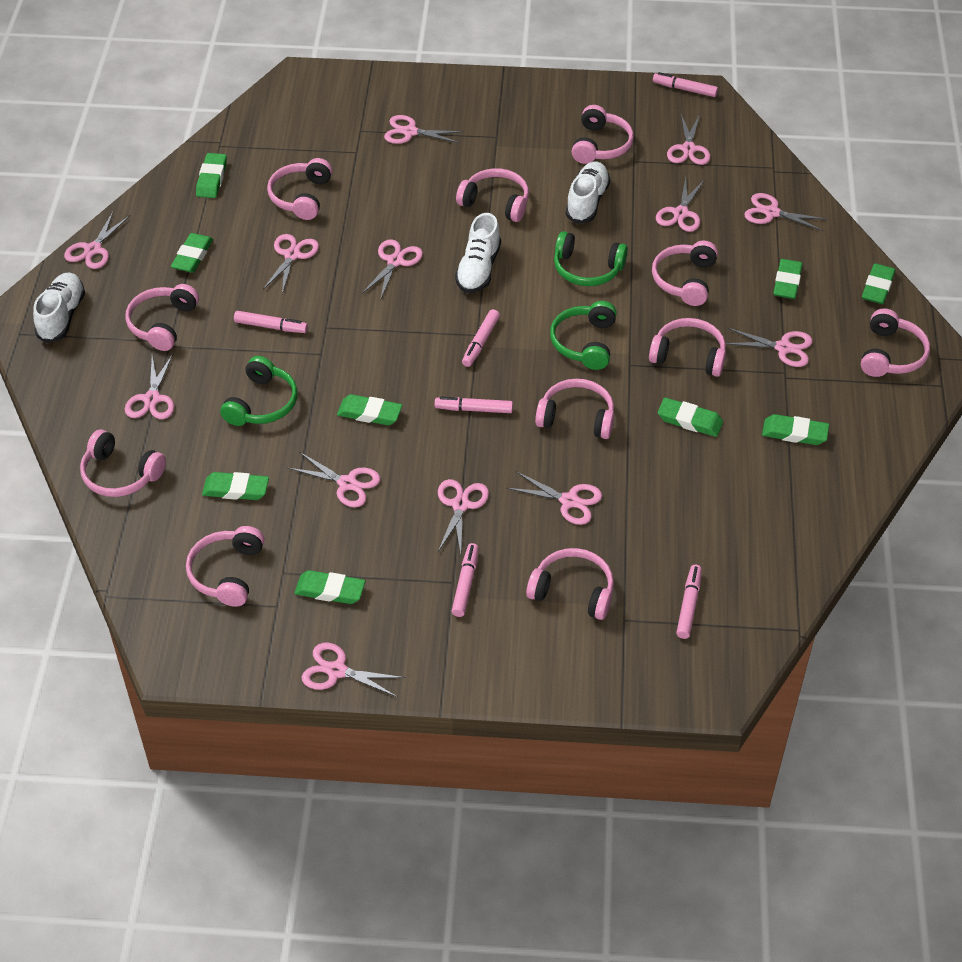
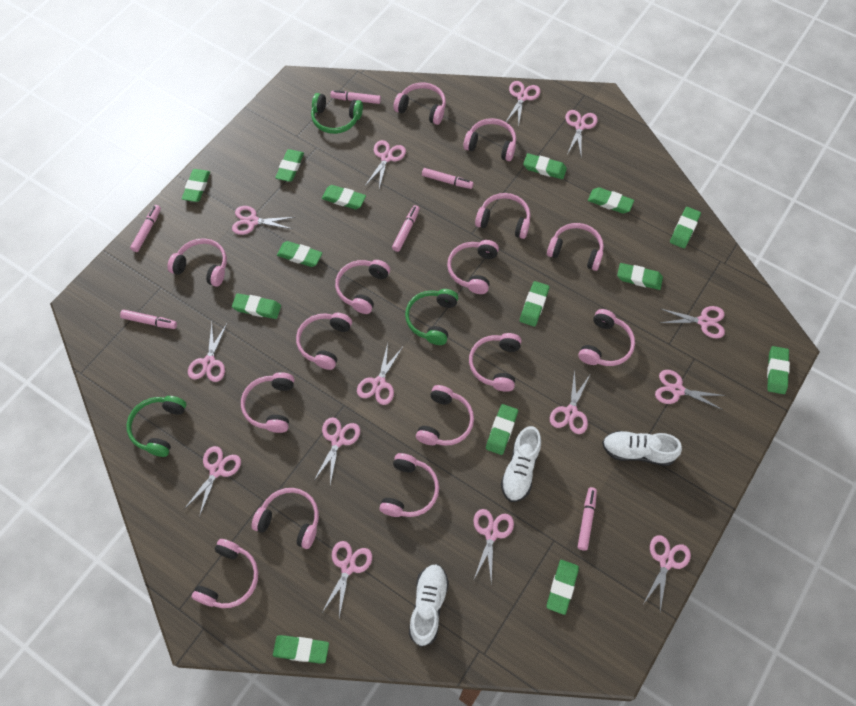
green eraser: [171,233,213,273] [196,153,227,198] [202,472,269,500] [294,570,365,604] [337,394,402,425] [658,398,723,437] [762,414,829,445] [773,259,803,299] [862,263,895,304] = 9 -> [182,169,210,202] [232,293,281,319] [273,635,329,664] [275,149,304,182] [277,241,322,267] [322,185,366,209] [486,404,518,455] [520,281,549,327] [523,153,567,179] [547,560,579,615] [588,187,634,213] [617,263,663,290] [670,207,701,248] [767,346,790,394] = 14
pink headphones: [80,429,166,497] [125,284,199,351] [186,526,264,607] [267,158,332,220] [456,168,529,222] [526,548,614,620] [535,379,614,439] [572,105,634,164] [649,318,726,377] [652,241,718,306] [861,308,930,377] = 11 -> [167,238,227,287] [192,539,258,608] [241,372,294,433] [252,488,319,549] [296,313,352,370] [335,260,390,314] [379,453,439,517] [394,83,446,125] [416,385,474,446] [447,240,499,294] [463,118,516,161] [469,333,521,392] [475,193,531,239] [547,223,604,271] [579,309,635,366] = 15
pink scissors: [64,212,130,269] [125,354,174,419] [263,234,319,294] [288,452,380,507] [302,643,406,697] [362,239,423,301] [384,115,464,144] [438,479,489,555] [507,471,602,525] [656,178,705,232] [667,114,710,165] [726,328,813,367] [744,193,827,231] = 13 -> [184,446,241,517] [188,324,227,382] [232,206,294,235] [313,417,360,485] [321,541,372,618] [357,343,403,405] [365,140,406,188] [473,509,514,584] [506,81,540,126] [550,369,590,434] [565,110,598,155] [643,535,691,612] [655,370,726,410] [660,306,725,339] = 14

